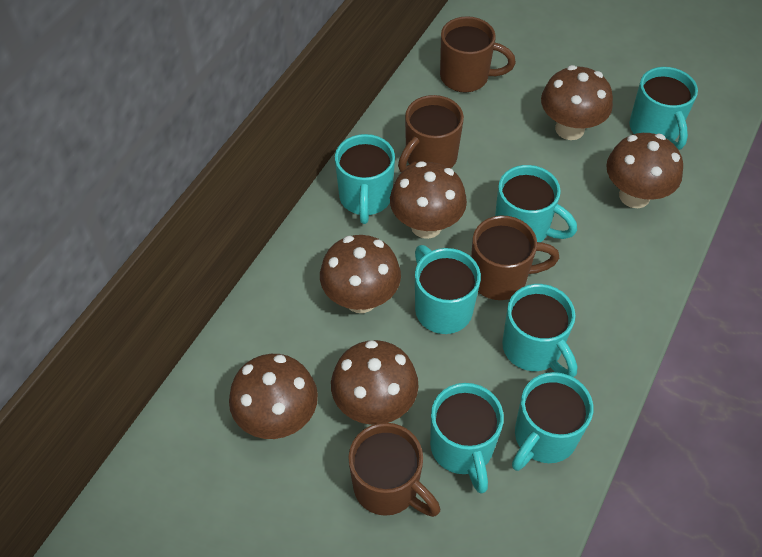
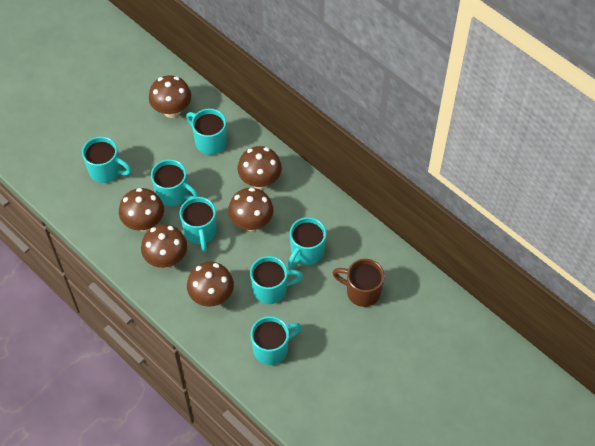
brown mug: [348,423,440,517] [398,95,464,173] [440,16,516,92] [471,216,559,300] = 4 -> [333,259,385,307] = 1

